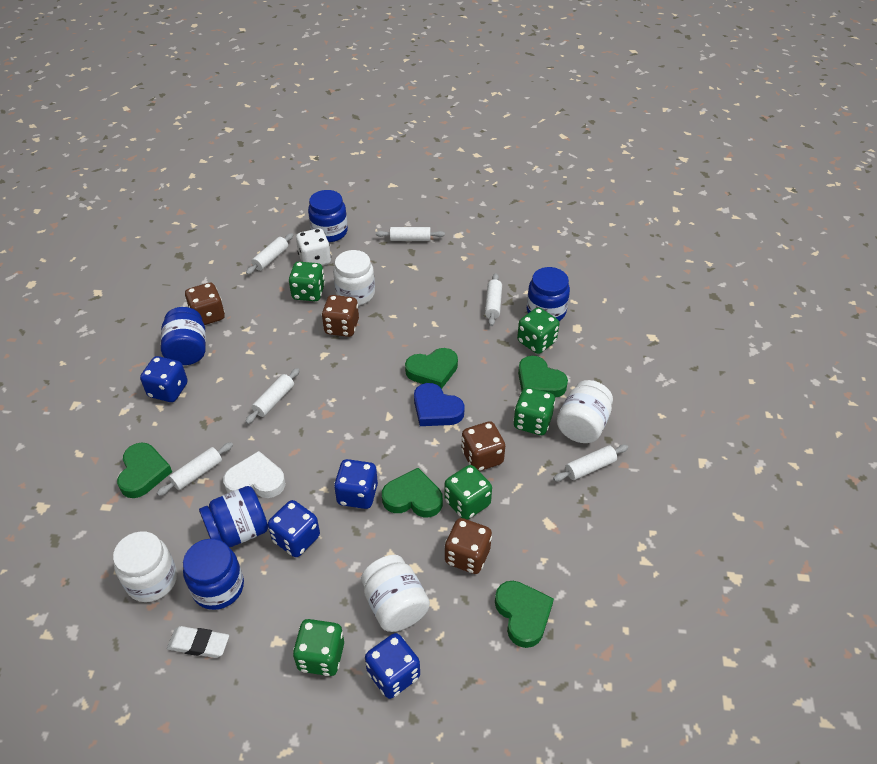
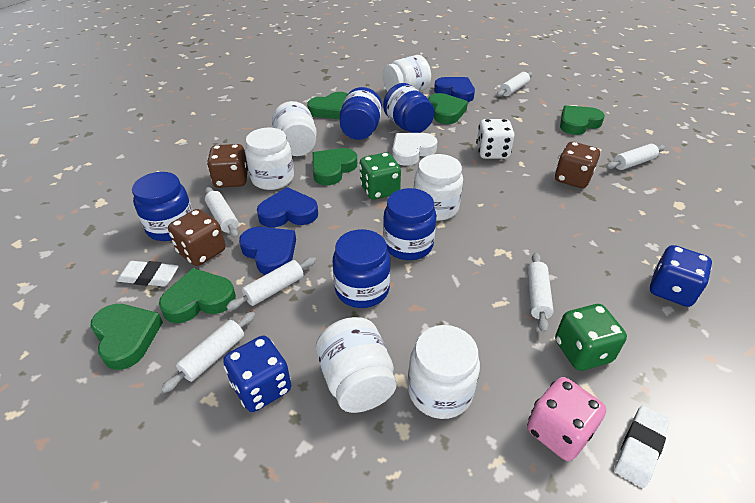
blue dice: [140,356,188,402] [268,500,320,557] [334,459,378,509] [365,633,420,699] = 4 -> [223,336,291,412] [650,245,712,307] = 2
blue heart: [414,383,465,426] = 1 -> [239,227,296,275] [257,187,318,228] [434,77,475,102] = 3
brown dice: [185,283,225,325] [322,295,359,337] [445,518,492,574] [461,421,505,471] = 4 -> [168,209,225,266] [207,144,248,188] [555,142,600,188] = 3
green dice: [289,262,325,301] [293,619,344,676] [444,465,492,520] [513,387,555,435] [517,307,559,354] = 5 -> [359,152,401,200] [555,304,627,371] = 2
green heart: [117,442,172,498] [382,468,443,518] [405,348,458,389] [495,581,554,648] [518,356,568,398] = 5 -> [90,304,163,370] [159,268,236,323] [307,92,347,119] [312,148,357,185] [428,93,468,124] [560,105,605,135] = 6
pink dice: none = 0 -> [527,377,606,461] = 1
white eraser: [167,626,229,658] = 1 -> [117,261,179,287] [615,405,670,488] = 2
white jar: [113,531,177,602] [333,250,375,305] [361,555,430,632] [557,380,613,443] = 4 -> [245,127,294,190] [272,101,317,156] [316,317,397,413] [383,55,431,92] [408,325,480,419] [414,154,463,221] = 6

